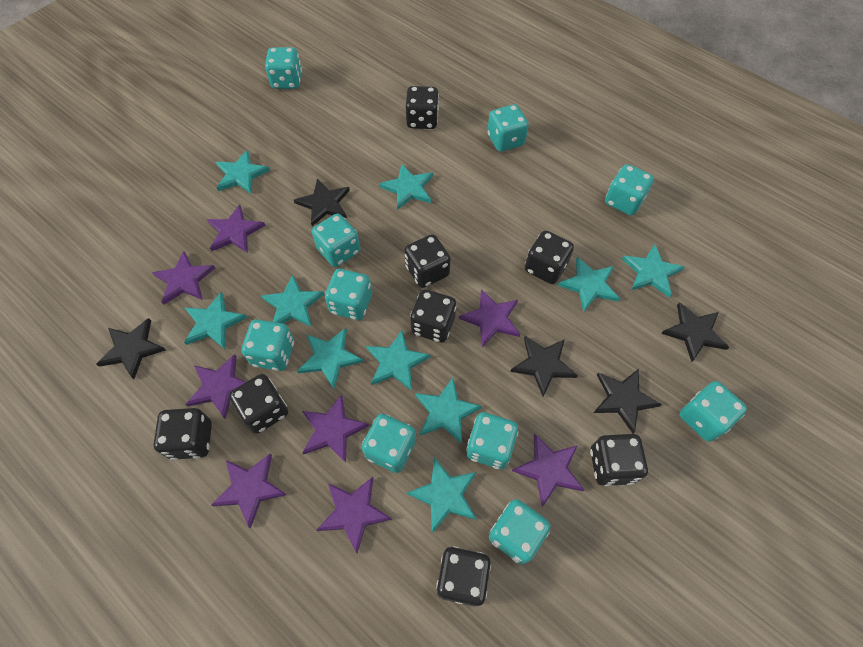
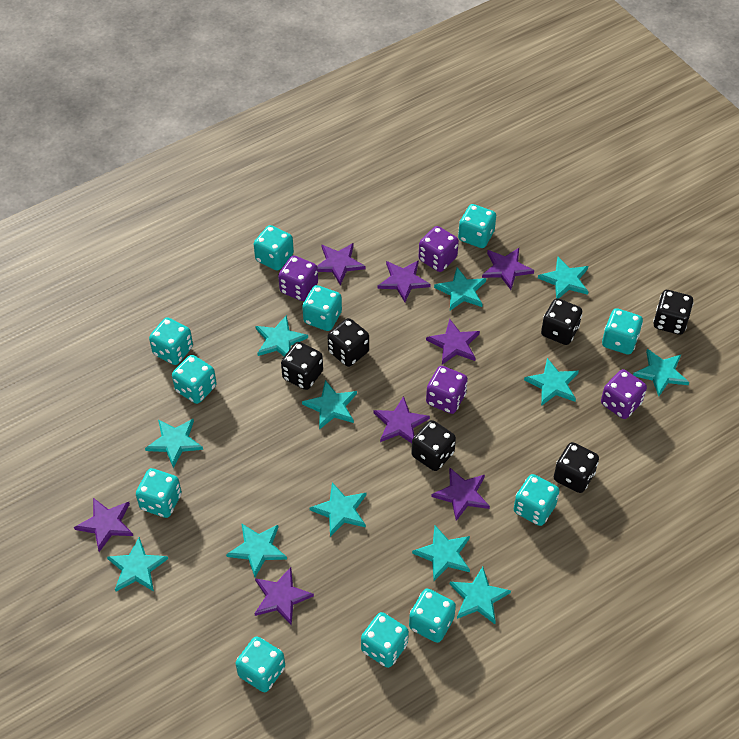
black dice: [154,408,212,460] [229,374,288,434] [404,234,451,288] [406,86,439,129] [410,289,456,343] [436,546,491,607] [525,231,574,284] [590,434,648,486] = 8 -> [281,342,323,390] [327,318,369,367] [411,420,456,471] [541,298,582,345] [554,442,599,493] [653,290,694,335] = 6
black star: [96,318,166,379] [294,178,350,226] [510,336,578,396] [593,369,662,433] [661,302,729,362] = 5 -> none = 0
purple dice: none = 0 -> [278,256,318,301] [419,226,459,272] [426,366,468,414] [601,369,647,419] = 4
turquoise dice: [241,319,294,371] [265,47,302,89] [312,213,360,267] [325,269,372,320] [362,414,416,473] [466,412,519,469] [487,104,529,152] [489,499,551,565] [605,164,654,215] [680,381,747,442] = 10 -> [136,468,182,518] [149,317,193,365] [172,355,217,404] [236,636,285,692] [254,225,294,271] [302,285,342,331] [361,612,409,668] [409,589,456,643] [458,204,496,248] [514,474,560,526] [602,308,643,355] = 11
turquoise star: [184,292,247,349] [216,150,270,194] [261,275,324,327] [297,328,364,389] [366,330,430,391] [379,163,433,210] [407,457,476,533] [415,378,482,444] [557,257,620,312] [622,244,684,298] = 10 -> [107,537,168,592] [145,419,203,468] [226,523,287,577] [255,315,308,356] [302,380,357,430] [310,482,366,537] [412,525,470,581] [434,267,486,310] [450,567,511,624] [524,358,579,406] [538,257,589,299] [633,349,689,396] = 12

